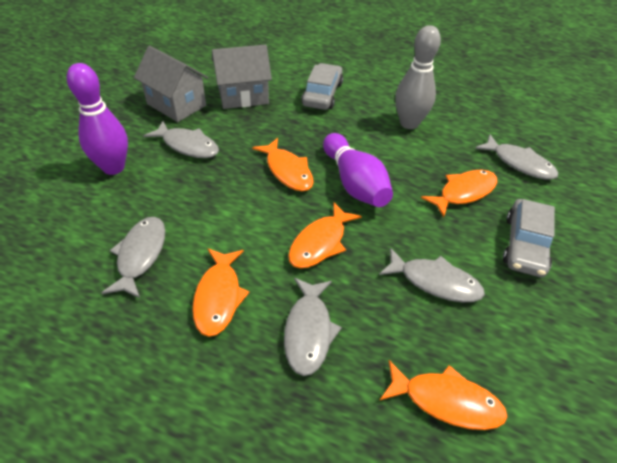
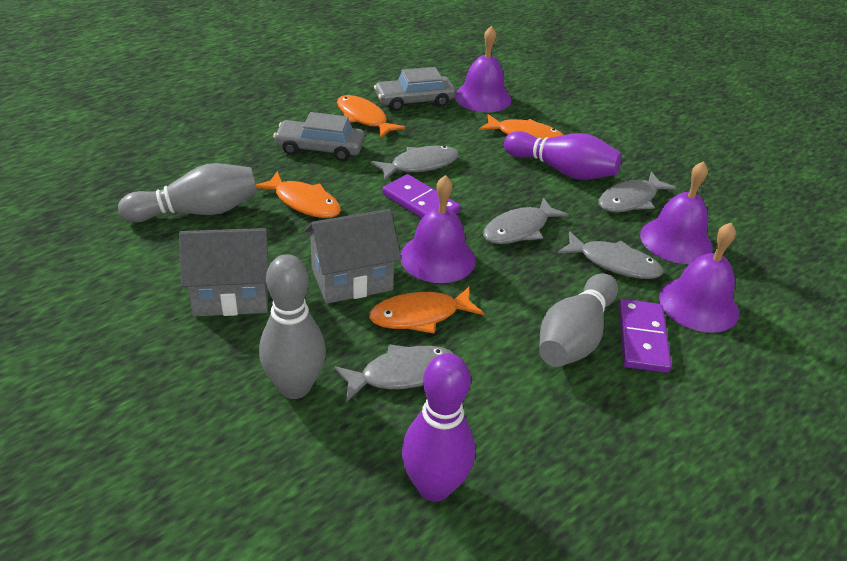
grey bowling pin: [395,25,441,129] = 1 -> [118,163,257,222] [259,254,326,399] [539,273,618,367] = 3
orange fish: [192,248,250,337] [252,138,314,191] [288,202,362,269] [380,360,508,430] [421,170,497,218] = 5 -> [256,171,341,218] [337,95,405,138] [369,286,484,334] [479,114,563,139] = 4
purple bell: none = 0 -> [400,175,476,283] [455,26,511,112] [640,161,713,264] [659,223,739,333] = 4
purple domino: none = 0 -> [382,174,461,218] [619,299,672,373] = 2

